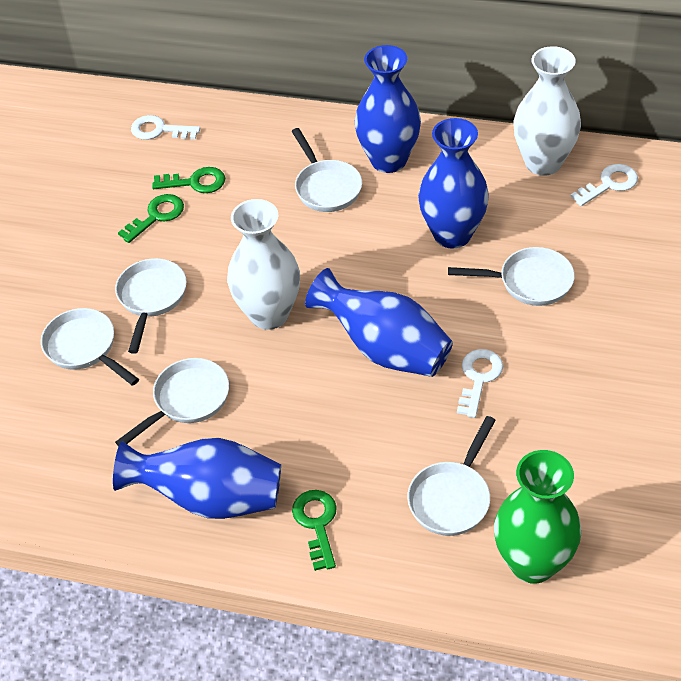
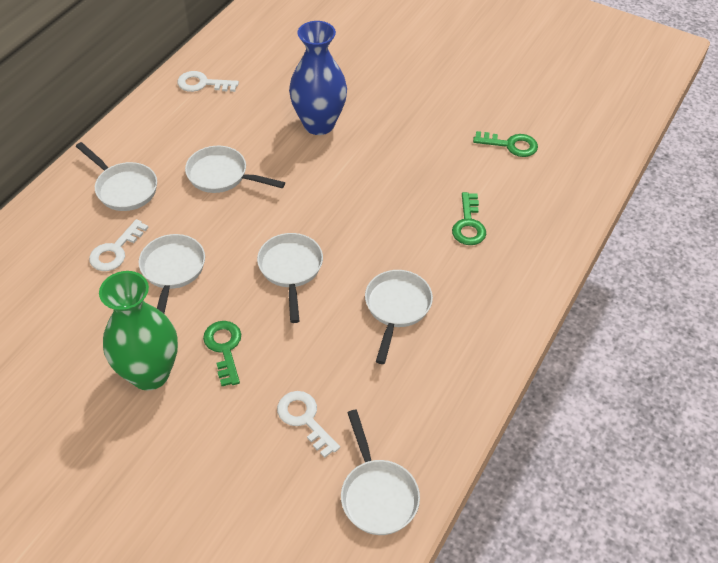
blue vase: [113,438,281,519] [305,268,453,377] [355,45,421,173] [418,118,489,249] = 4 -> [289,21,347,135] = 1
white vase: [227,199,300,330] [514,46,581,176] = 2 -> none = 0

